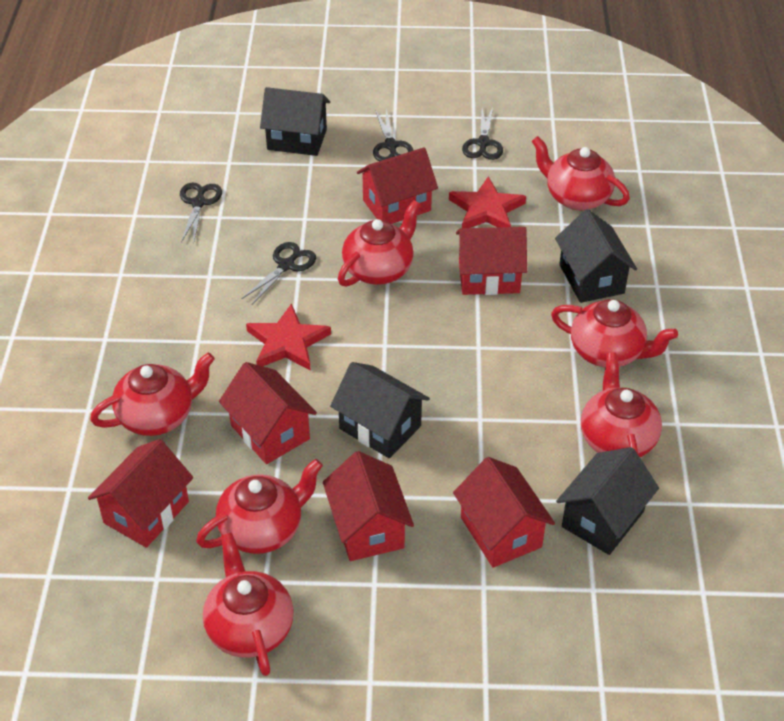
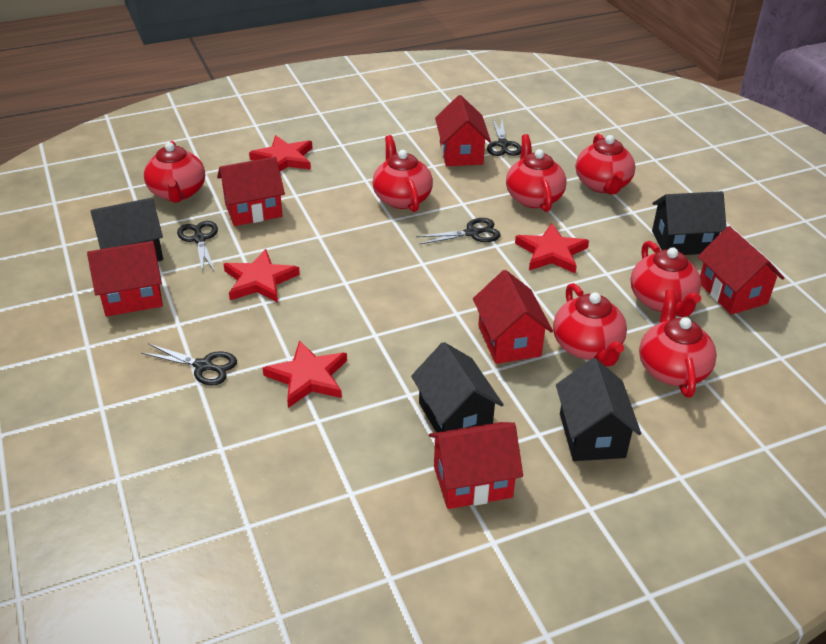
red star: [246,303,331,371] [449,176,526,228] = 2 -> [224,249,300,303] [249,135,312,171] [263,340,347,408] [515,223,589,274] = 4

